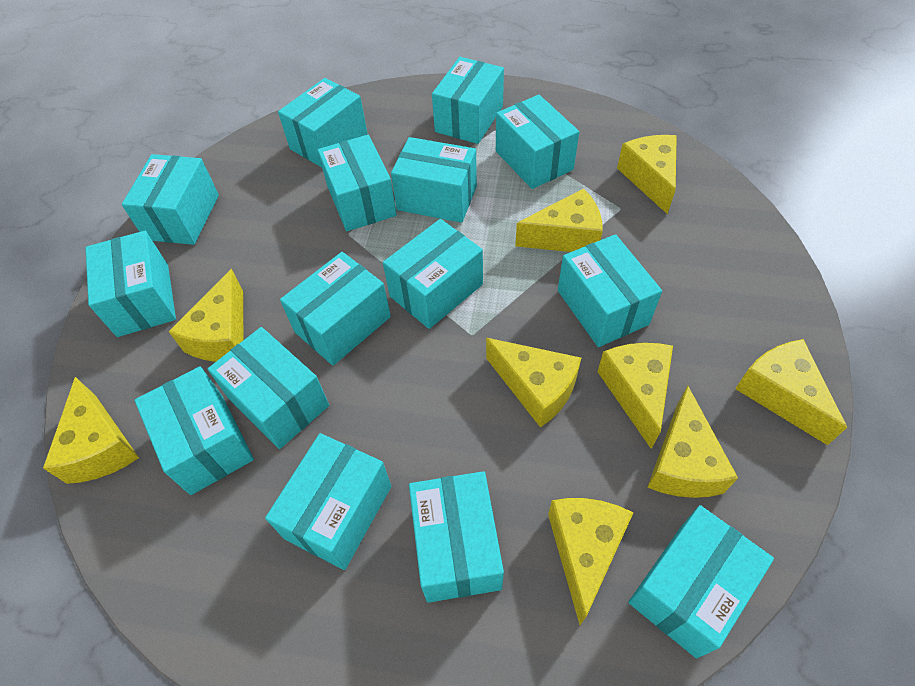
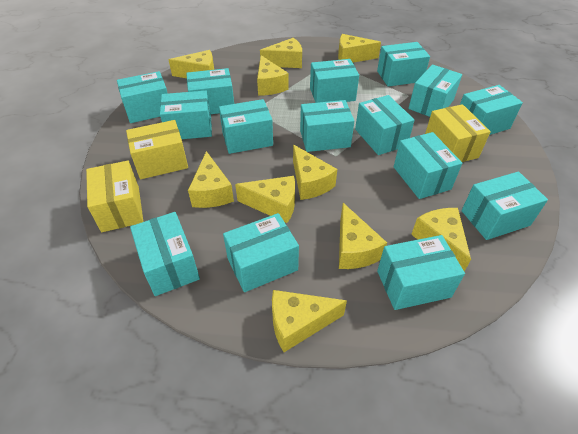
yellow box: none = 0 -> [86,161,144,232] [126,120,188,179] [425,104,491,162] = 3
yellow cheese: [43,377,139,484] [169,269,243,362] [486,338,581,428] [515,189,603,252] [548,498,634,625] [597,343,673,449] [617,135,677,214] [647,385,738,498] [735,339,847,445] = 9 -> [169,50,214,78] [188,151,234,208] [235,176,295,223] [257,55,289,96] [260,38,302,68] [272,290,347,352] [293,145,337,200] [338,34,381,63] [339,203,387,269] [411,208,471,271] = 10

